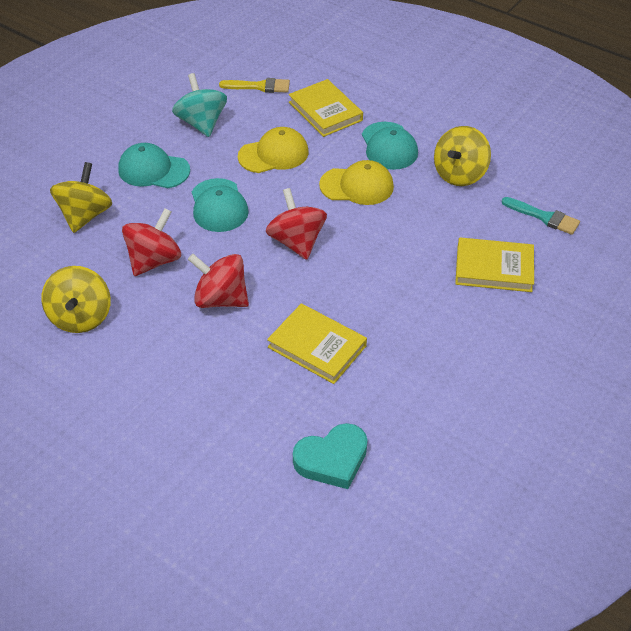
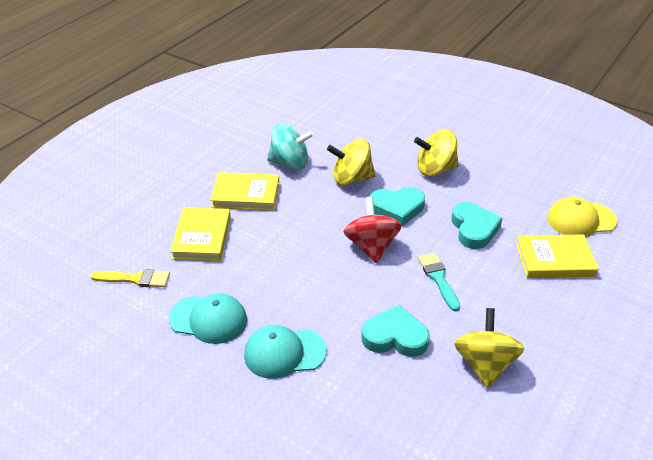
red spinning top: [122,208,181,276] [188,254,249,308] [266,188,327,260] = 3 -> [344,197,402,263] = 1
turquoise cap: [118,143,190,188] [192,178,249,232] [362,122,418,170] = 3 -> [169,293,247,344] [244,325,327,379] = 2
turquoise heart: [293,423,368,489] = 1 -> [361,305,430,357] [370,187,425,226] [451,202,503,249] = 3
yellow cap: [238,127,309,173] [319,160,394,205] = 2 -> [547,197,617,237] = 1

